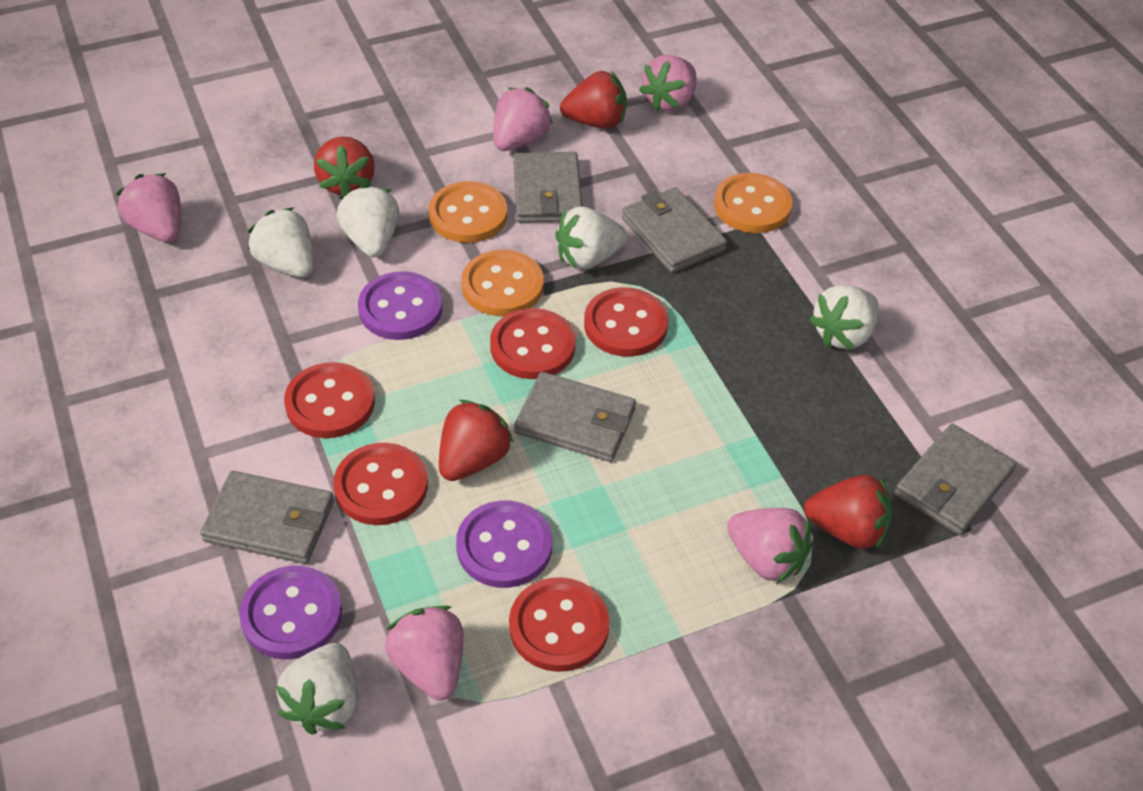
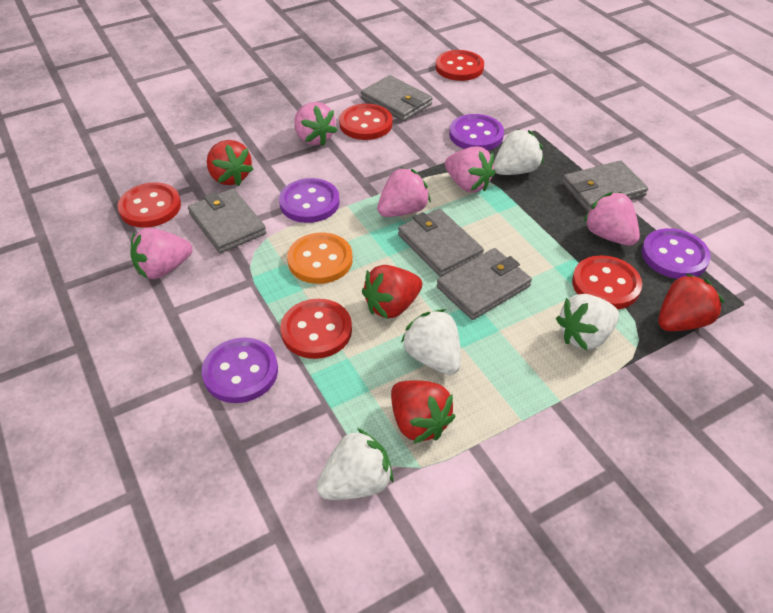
orange button: [428,181,507,243] [461,250,544,316] [714,173,792,233] = 3 -> [287,232,353,284] = 1
purple button: [239,566,342,659] [358,271,443,340] [456,500,552,588] = 3 -> [202,338,278,403] [279,178,340,223] [449,114,504,150] [642,228,711,279] = 4
white strawberry: [248,207,314,277] [276,643,358,735] [337,184,399,257] [555,206,628,270] [809,285,879,350] = 5 -> [317,428,393,500] [401,309,461,375] [494,129,544,175] [556,294,619,350] = 4

